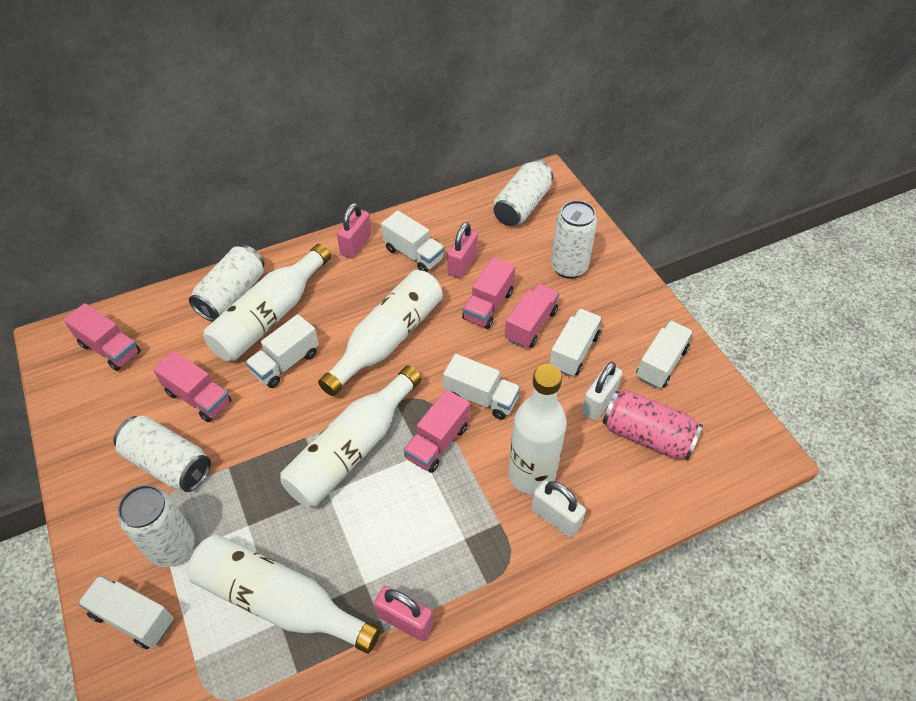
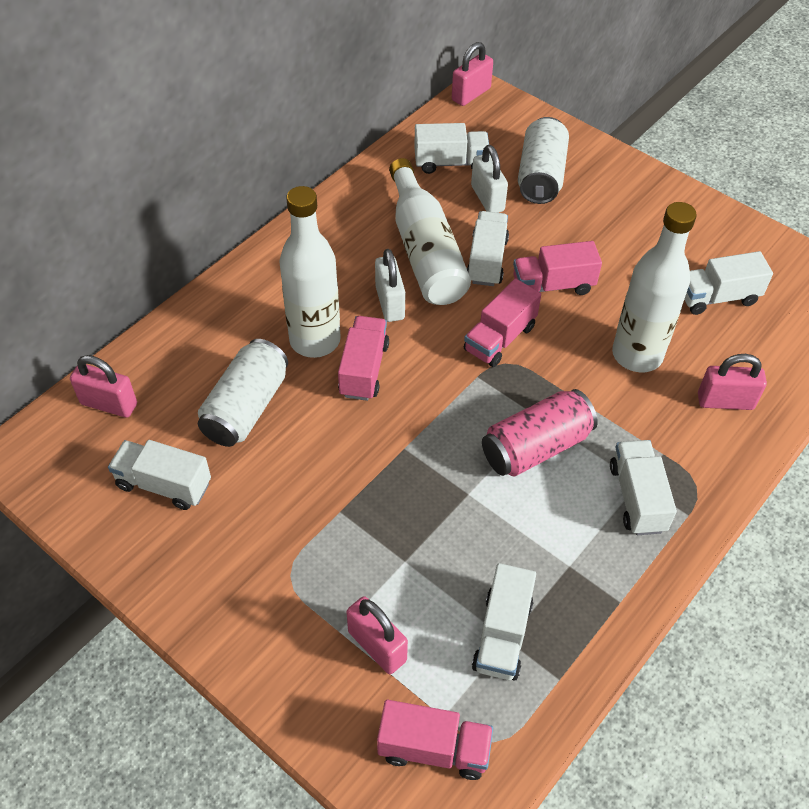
pink padlock: [337,203,372,259] [374,586,433,641] [447,222,478,279] = 3 -> [70,355,137,418] [347,596,408,674] [452,42,493,106] [698,354,767,410] = 4
pink truck: [64,303,141,371] [153,351,231,422] [403,389,470,473] [462,257,515,329] [505,283,560,348] = 5 -> [338,316,389,401] [377,700,493,780] [464,279,541,367] [513,241,602,295] = 4
white bottle: [188,534,380,654] [204,244,331,361] [280,366,422,507] [318,270,443,396] [509,364,567,495] = 5 -> [279,186,341,358] [389,158,471,305] [612,202,697,372] = 3
white can: [113,416,211,492] [118,485,195,567] [189,245,265,322] [493,159,553,226] [551,200,597,279] = 5 -> [198,339,288,447] [518,117,569,204] = 2

